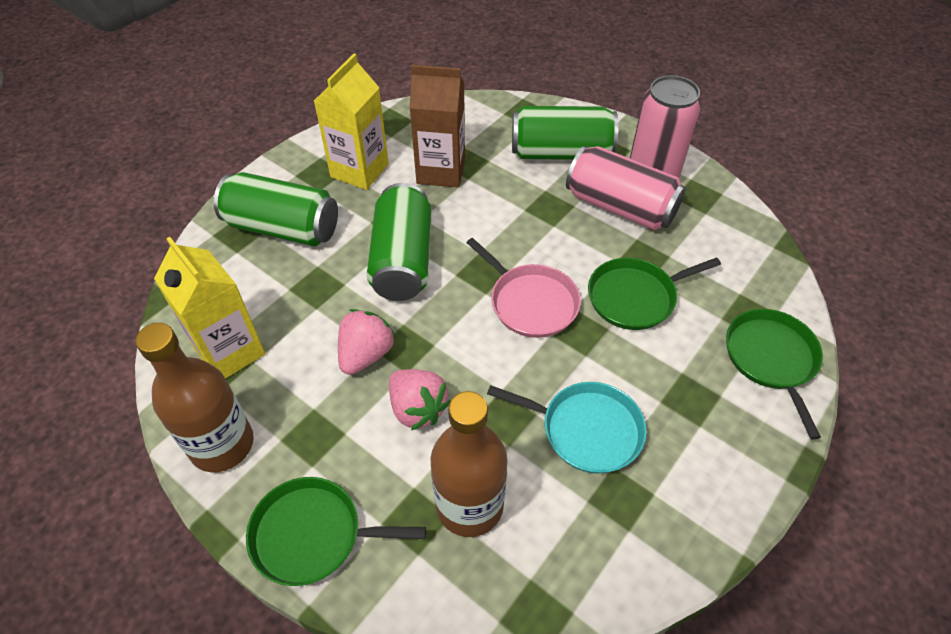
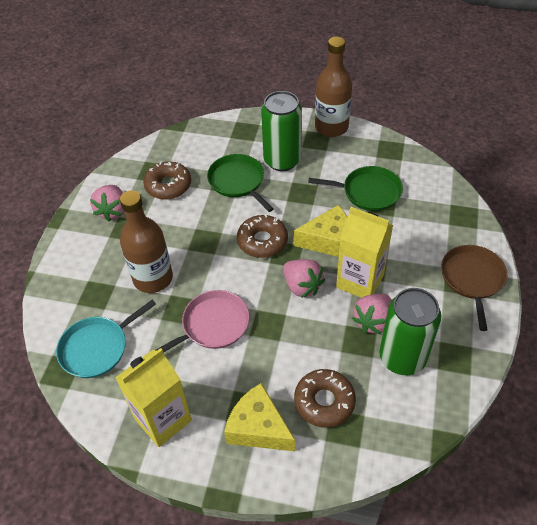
brown carton: [409,65,465,187] = 1 -> none = 0
brown donut: none = 0 -> [143,161,191,199] [237,214,288,258] [294,369,356,428] = 3
brown pan: none = 0 -> [441,245,507,331] = 1
green can: [214,172,338,247] [366,183,432,301] [512,106,618,160] = 3 -> [261,91,302,171] [379,288,441,375] = 2
green pan: [246,477,426,586] [588,257,721,330] [726,309,823,440] = 3 -> [207,154,274,212] [308,166,403,211] = 2
pink can: [566,146,686,230] [630,75,701,177] = 2 -> none = 0
pink strawberry: [338,309,396,375] [389,369,450,430] = 2 -> [90,185,124,221] [283,259,325,298] [352,294,392,335] = 3
yellow cheese: none = 0 -> [224,383,295,451] [294,205,348,257] = 2

